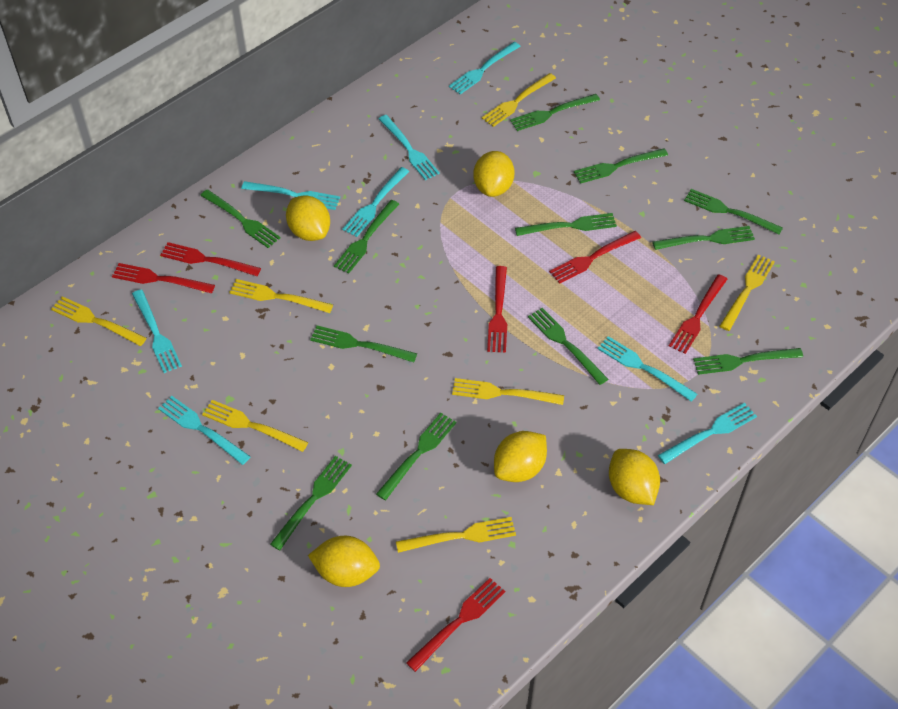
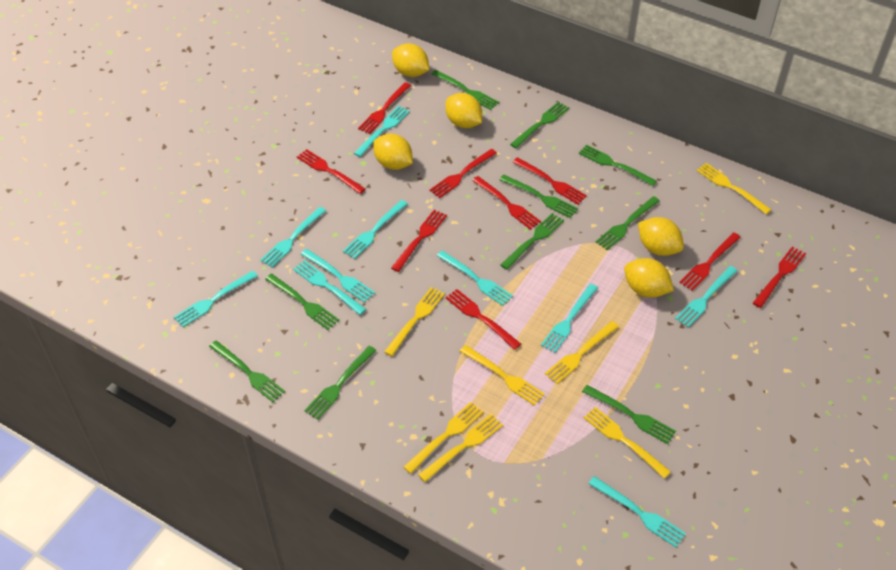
green fork: [200,189,281,248] [270,456,352,550] [310,326,417,362] [334,200,399,274] [376,413,456,500] [510,94,600,131] [515,213,617,236] [528,308,608,385] [574,149,668,184] [653,226,755,250] [684,189,783,235] [693,348,803,375] = 12 -> [209,340,285,402] [265,274,339,330] [304,346,377,420] [431,70,499,110] [499,174,578,218] [500,213,564,270] [510,102,569,148] [579,145,657,186] [582,385,676,444] [596,196,660,250] = 10
red fork: [112,263,215,293] [160,242,261,276] [406,578,505,672] [487,266,507,353] [549,231,641,284] [669,274,727,354] = 6 -> [297,149,365,194] [358,82,411,134] [391,210,447,272] [429,149,497,198] [445,289,521,350] [472,176,541,230] [513,157,587,204] [679,232,741,291] [753,246,806,308] = 9
turquoise fork: [132,289,182,373] [158,396,251,465] [241,181,340,210] [342,167,409,237] [379,115,440,180] [449,42,521,94] [597,336,697,402] [658,402,757,464] = 8 -> [174,271,258,327] [260,207,326,268] [293,260,366,315] [301,249,375,303] [343,200,408,259] [354,106,410,157] [437,250,513,306] [541,284,598,353] [588,476,686,547] [675,266,738,328] = 10

